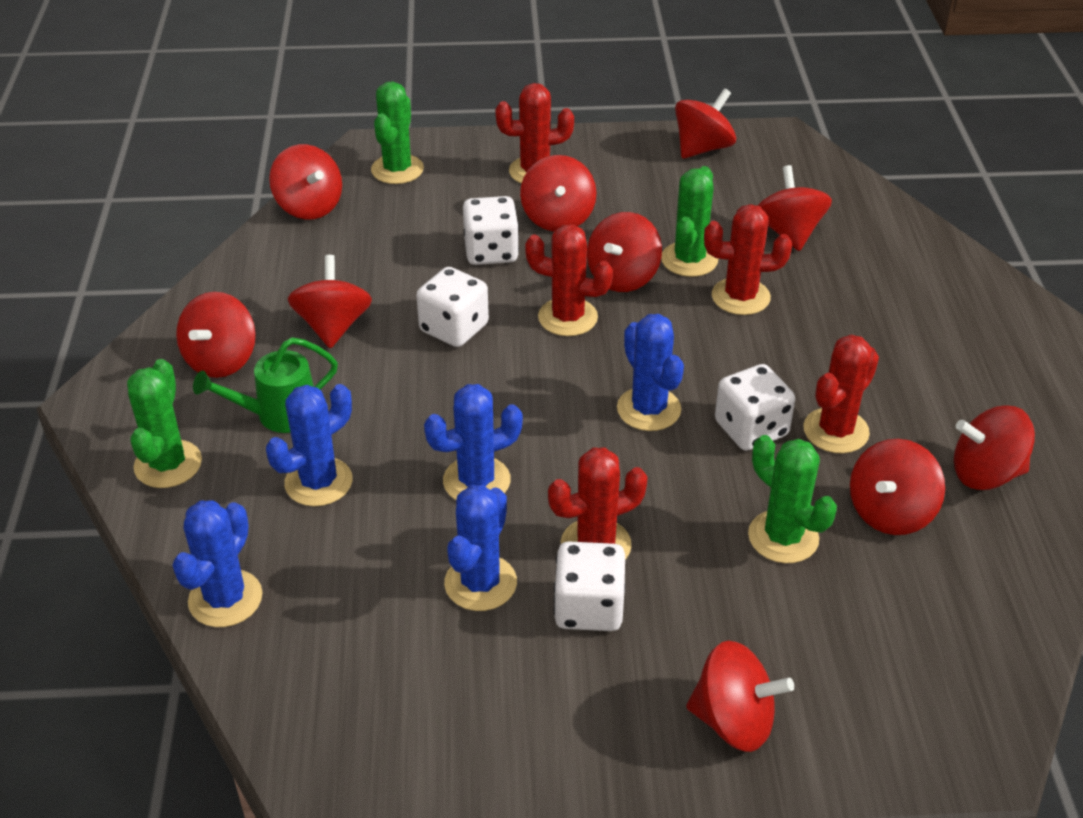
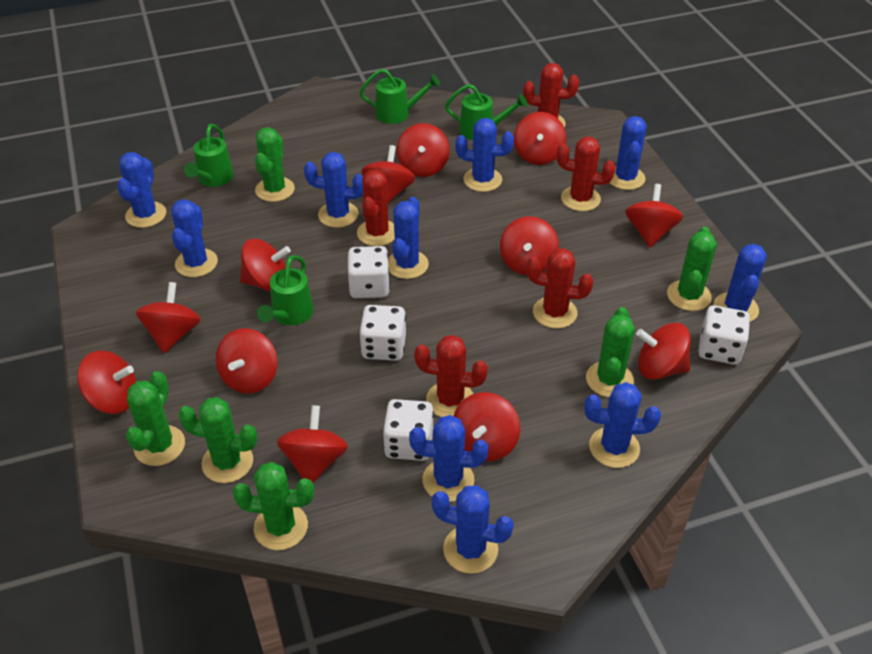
blue cactus: [172,500,262,627] [266,384,353,506] [424,384,523,500] [444,485,517,611] [617,314,684,431] = 5 -> [117,152,166,228] [171,199,218,277] [304,152,363,228] [388,197,429,279] [409,415,488,502] [432,485,514,574] [455,118,514,192] [584,382,661,468] [610,116,647,190] [714,244,767,322] = 10
green cactus: [127,359,202,488] [371,81,424,184] [661,166,718,277] [748,435,837,563] = 4 -> [126,371,185,466] [178,397,257,483] [233,462,314,550] [255,127,295,202] [586,307,635,397] [667,227,717,311] = 6
green watering can: [193,337,338,433] = 1 -> [184,124,234,187] [257,255,314,325] [360,69,440,124] [445,84,528,140] = 4
red spinning top: [176,292,256,378] [269,144,342,220] [288,255,372,348] [520,155,596,232] [587,212,662,292] [675,88,736,159] [686,641,794,752] [757,165,832,251] [850,439,945,535] [954,406,1035,490] = 10 -> [77,350,136,414] [136,282,201,353] [216,328,278,394] [240,239,291,292] [277,405,348,483] [361,145,415,203] [397,123,450,177] [453,392,520,461] [500,216,559,275] [514,112,566,165] [625,184,683,248] [636,323,691,380] = 12

